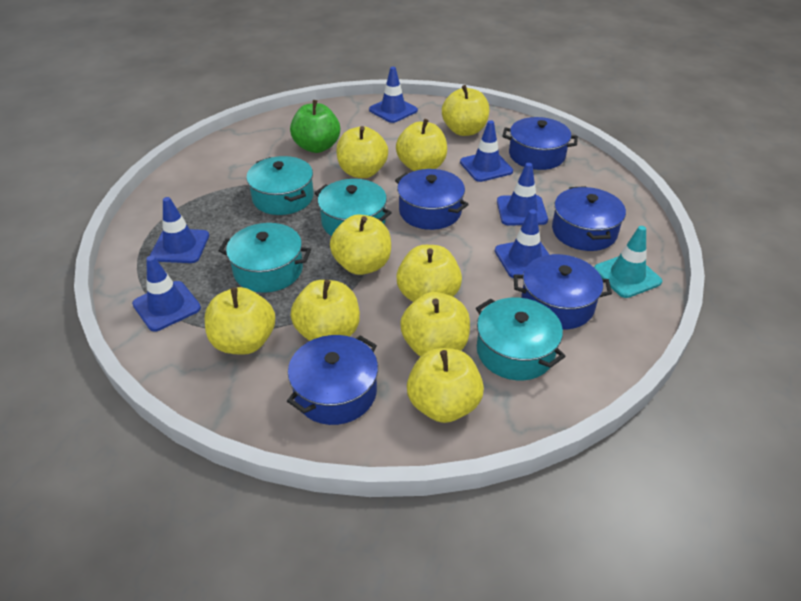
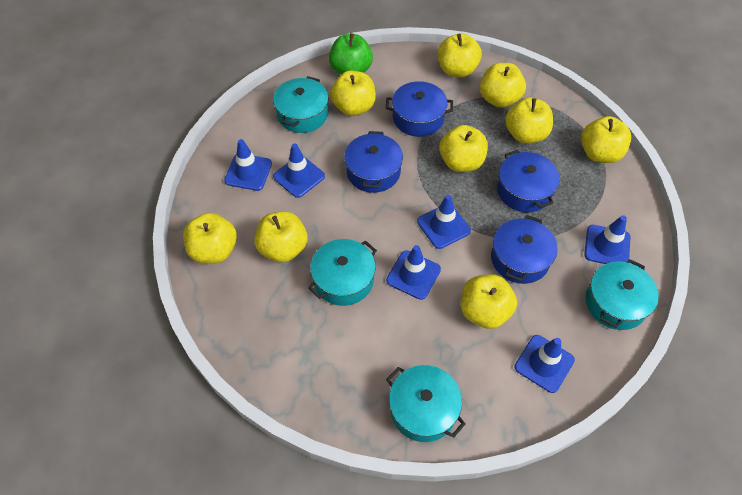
blue pot: [287,335,378,425] [395,169,469,230] [502,117,578,170] [513,254,612,329] [552,186,626,251] = 5 -> [344,131,403,193] [386,81,453,137] [491,215,558,284] [497,150,559,212] = 4
turquoise traffic cone: [594,226,662,298] = 1 -> none = 0

